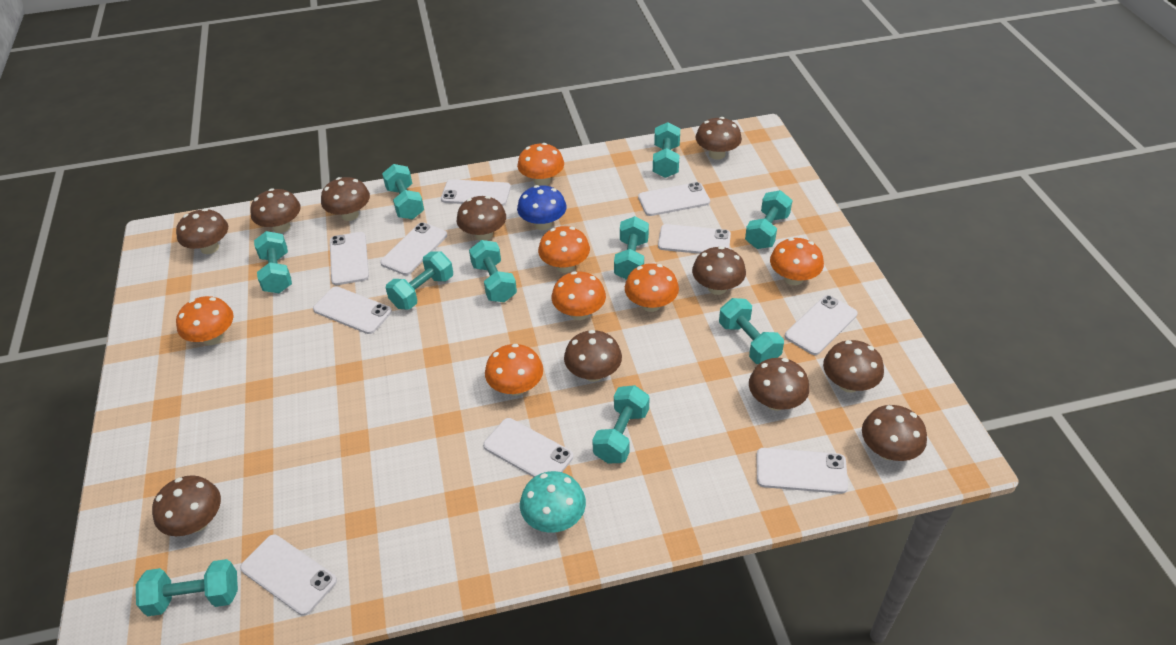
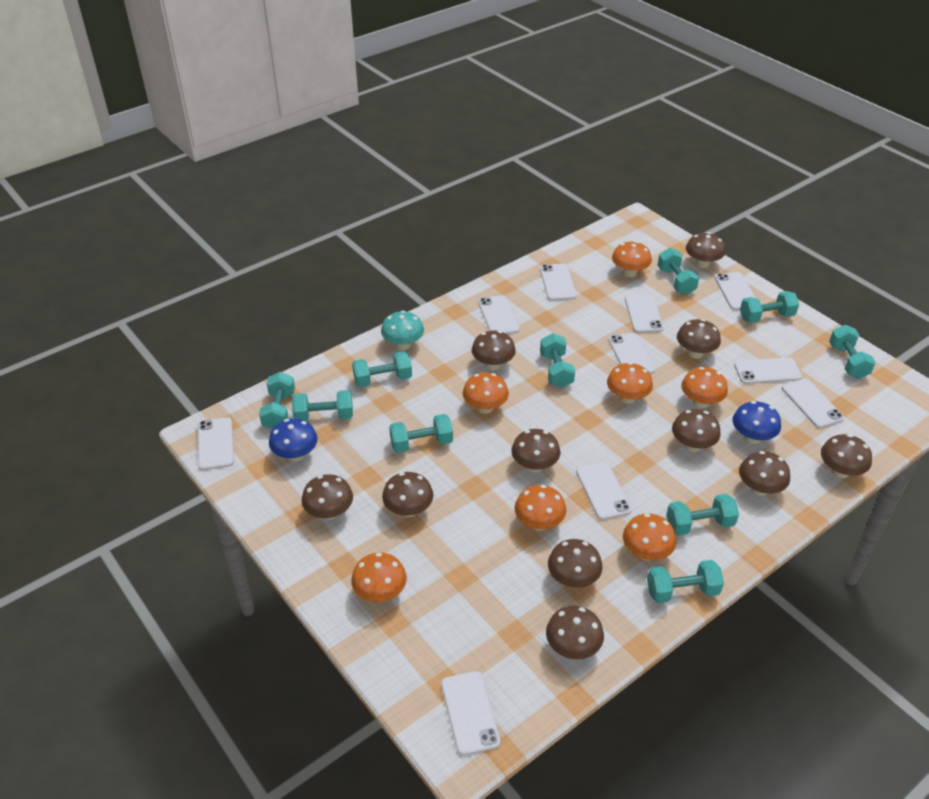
blue mushroom: [517,185,567,230] = 1 -> [269,418,318,461] [732,401,781,444] = 2

